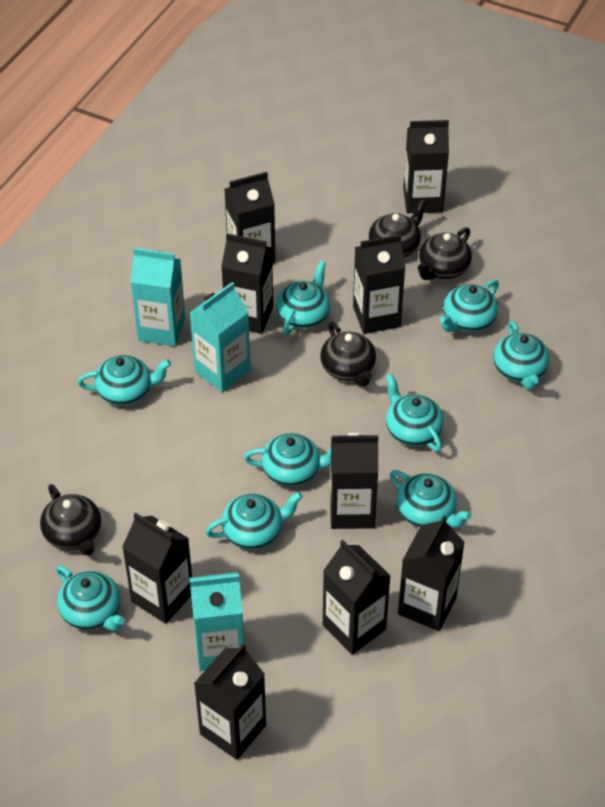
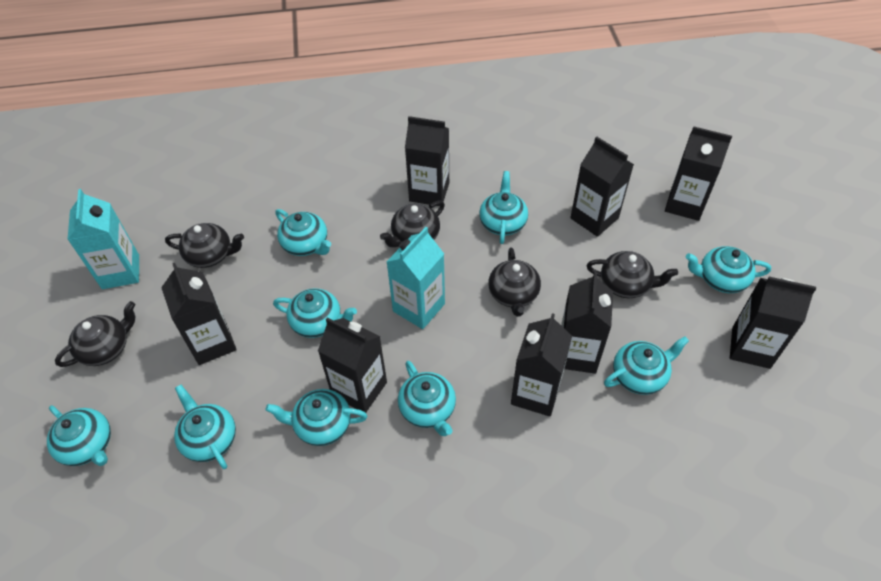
black carton: [122,513,192,624] [194,644,266,760] [221,233,273,334] [224,172,276,264] [323,540,391,655] [330,433,378,529] [353,234,405,334] [398,516,465,631] [403,120,449,213] = 9 -> [161,263,237,365] [318,317,387,413] [405,116,449,206] [511,313,572,416] [561,272,613,374] [570,136,634,237] [665,126,732,221] [730,277,816,369] = 8
black teapot: [40,484,101,556] [320,322,376,387] [369,199,427,258] [418,227,472,280] = 4 -> [55,301,135,367] [165,223,244,268] [380,200,445,247] [488,247,541,317] [587,251,678,298] = 5
turquoise carton: [130,248,185,346] [189,572,244,671] [190,282,251,392] = 3 -> [67,189,139,289] [387,227,445,329] = 2

